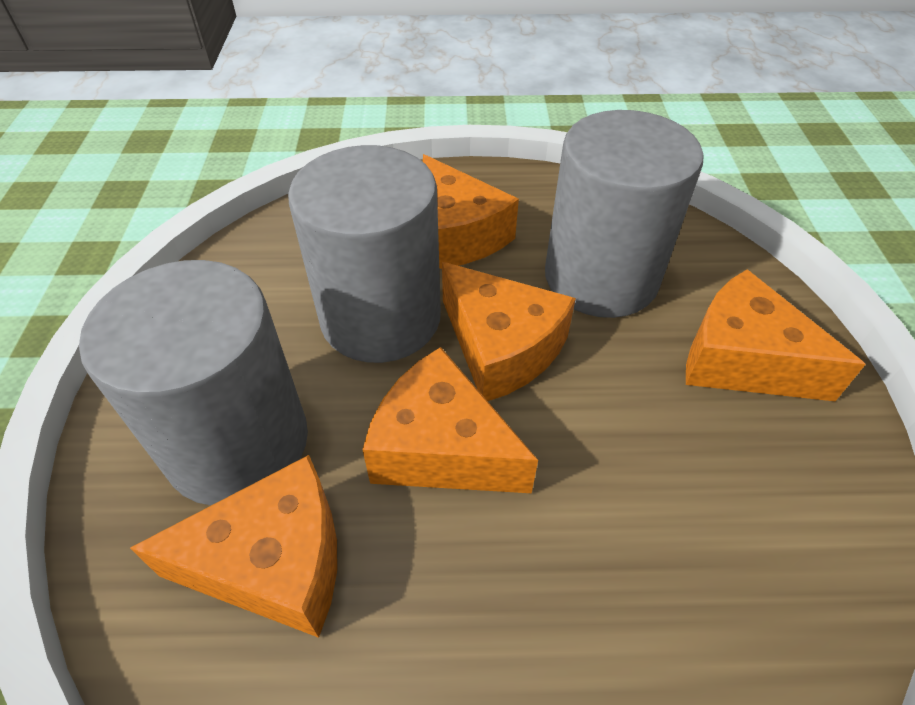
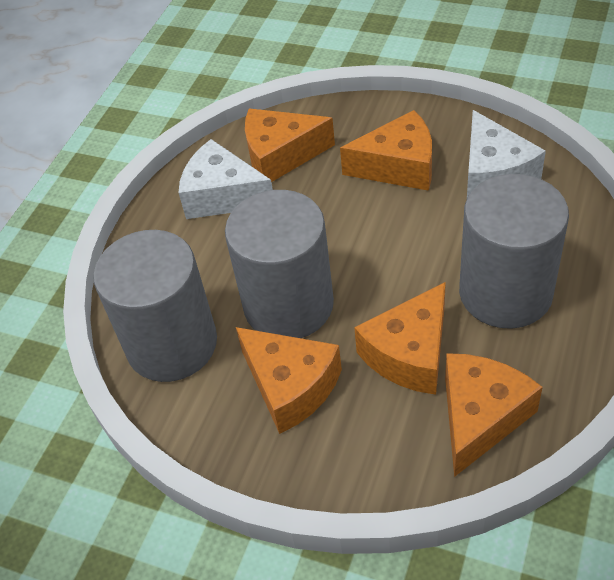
white cheese: none = 0 -> [179,139,273,219] [467,110,546,197] = 2

